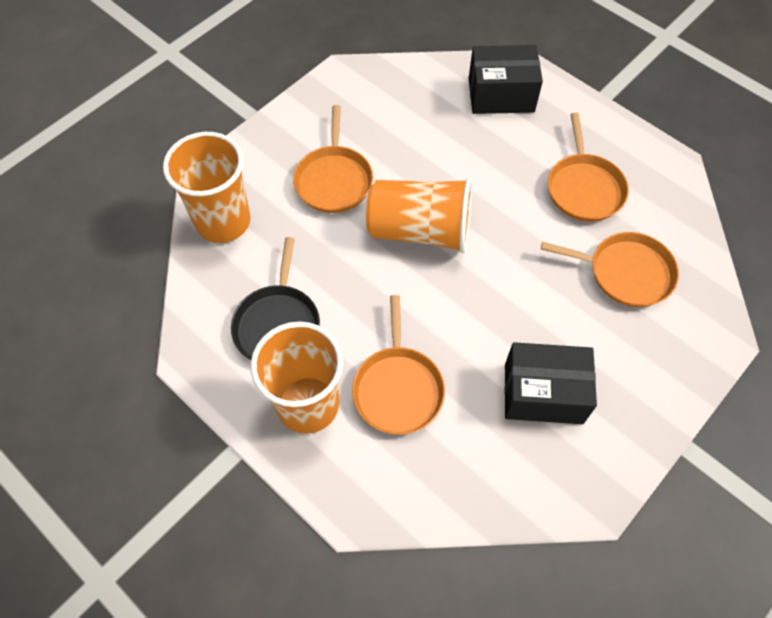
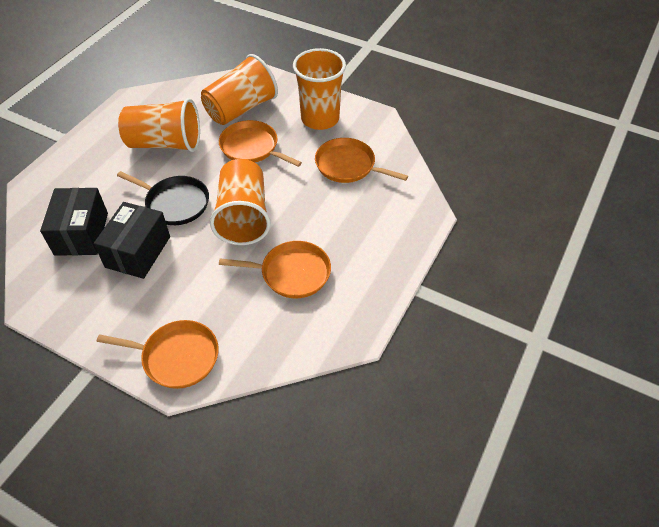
orange cup: [163,132,251,243] [251,321,343,434] [366,178,472,253] = 3 -> [118,98,200,152] [201,54,278,125] [210,159,271,245] [293,48,346,130] = 4

